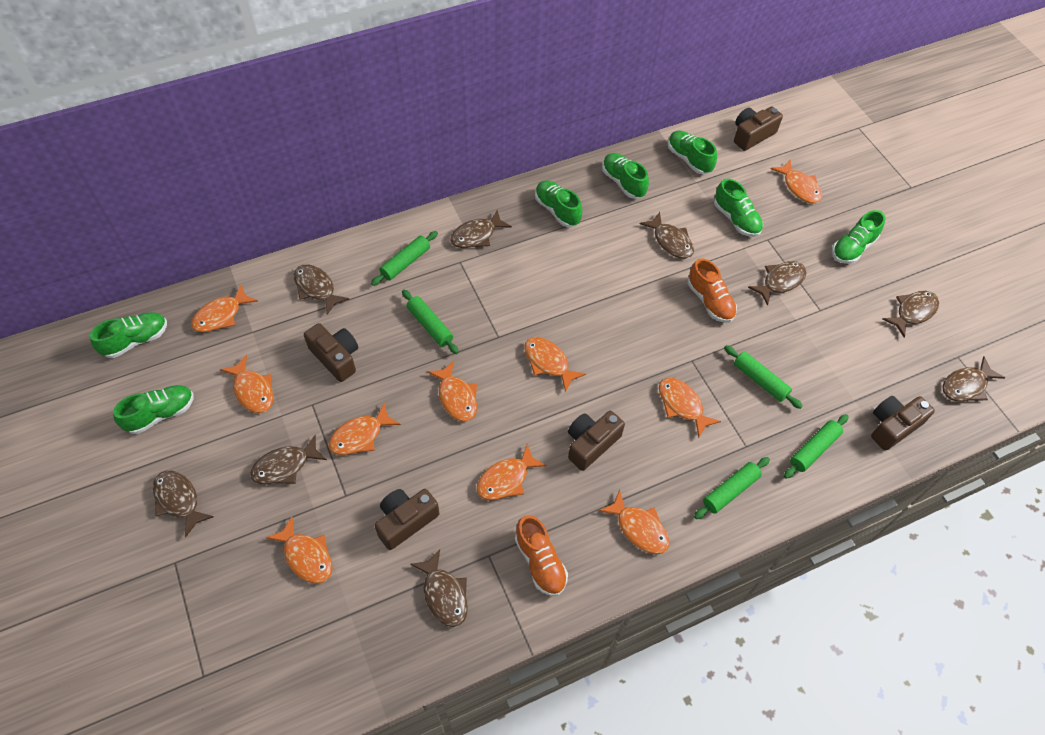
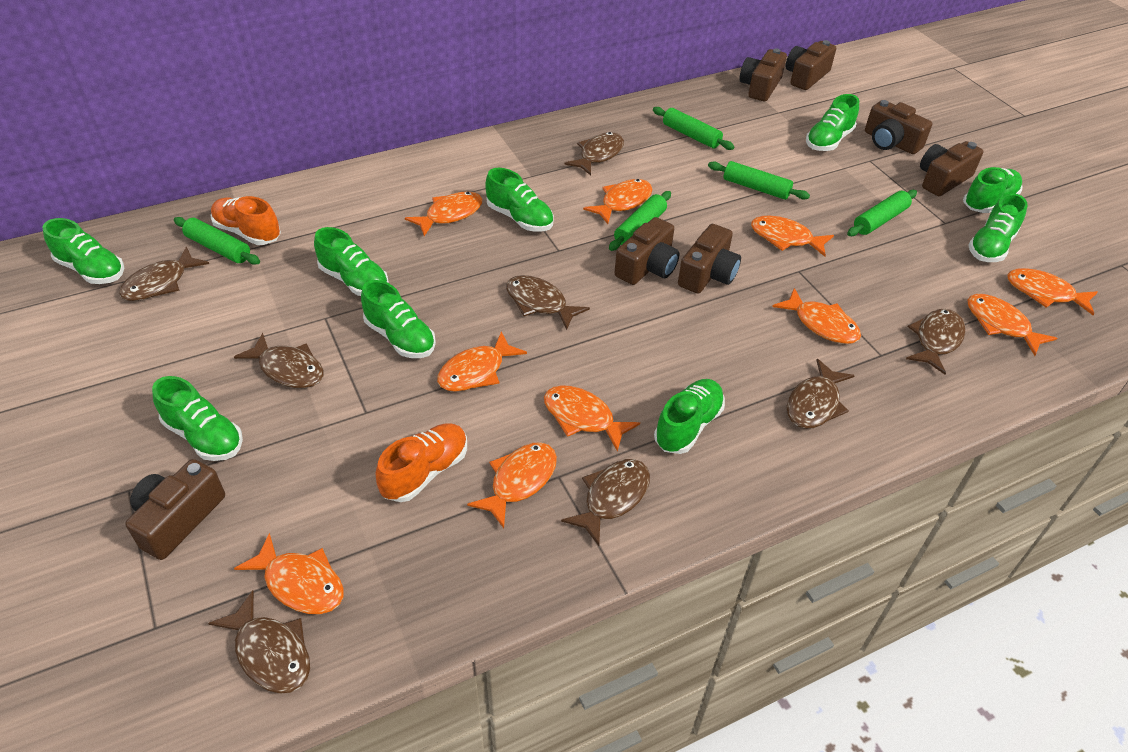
brown camera: [304,323,358,382] [374,489,439,550] [568,411,625,471] [734,107,783,151] [871,396,935,451] = 5 -> [125,459,225,560] [615,217,679,285] [678,224,741,294] [739,48,787,101] [786,40,836,90] [865,100,932,154] [920,141,983,196] = 7
brown fish: [153,470,214,538] [250,435,327,484] [294,264,349,314] [410,549,468,627] [450,210,512,248] [640,212,694,259] [748,261,806,306] [882,291,939,338] [942,357,1005,402] = 9 -> [119,247,209,301] [208,591,310,694] [234,333,324,388] [506,275,590,330] [561,459,650,546] [564,132,624,176] [787,359,855,429] [906,309,965,375] = 8
green shoe: [90,312,167,358] [113,385,194,434] [535,180,582,227] [602,153,649,199] [668,131,717,174] [714,179,763,237] [832,210,885,264] = 7 -> [43,218,124,284] [152,376,243,461] [314,227,389,296] [361,280,436,358] [485,168,554,232] [654,379,725,454] [806,94,859,151] [963,167,1022,213] [968,193,1028,262] = 9

